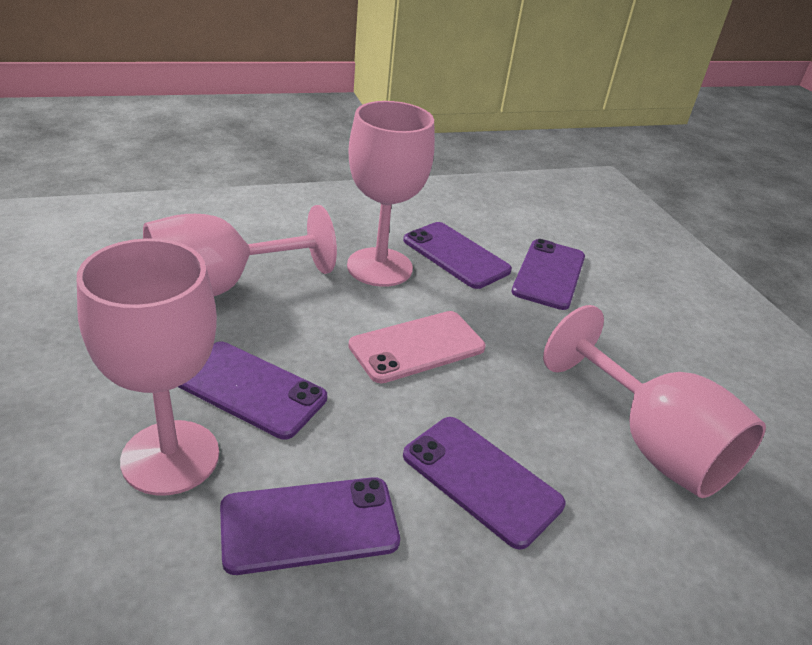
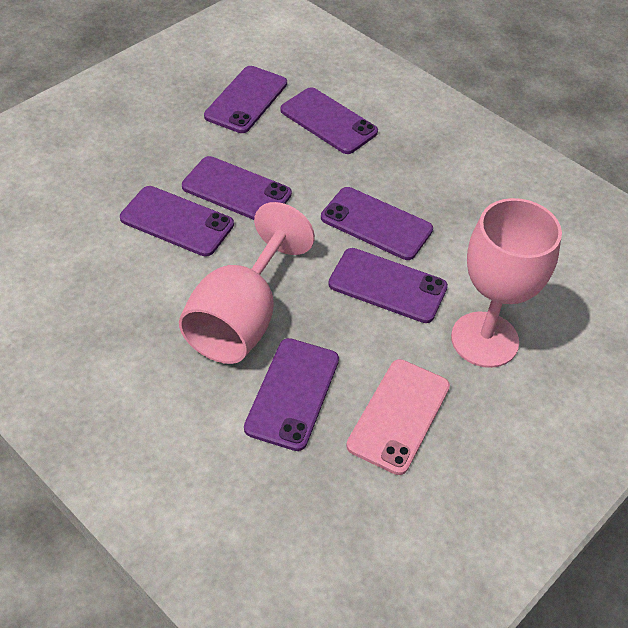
pink goblet: [77,238,219,495] [143,205,337,296] [347,101,435,287] [543,305,766,498] = 4 -> [179,202,315,364] [451,198,562,368] = 2
purple phone: [178,342,327,439] [220,477,400,575] [403,222,512,289] [403,417,565,550] [511,239,585,310] = 5 -> [120,186,234,257] [182,156,292,220] [204,66,287,133] [244,338,339,451] [280,87,378,154] [321,187,433,260] [328,248,448,323] = 7

